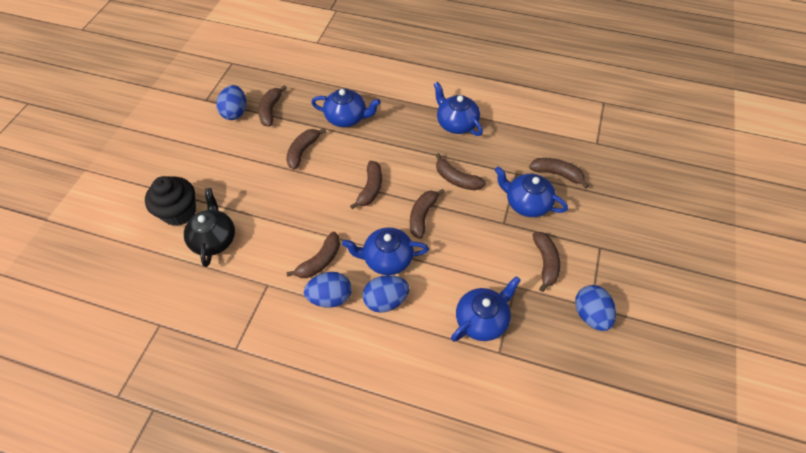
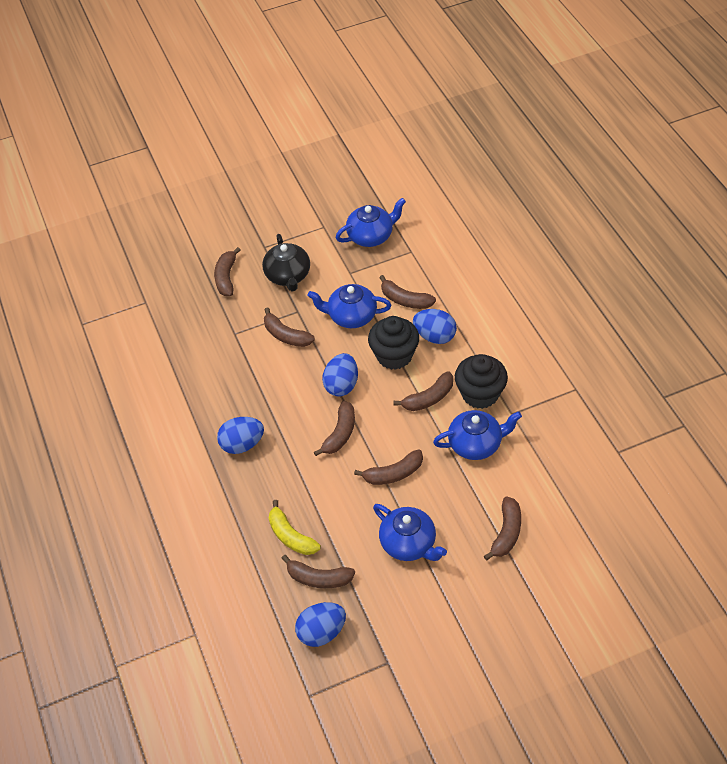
black cupcake: [145,176,196,226] = 1 -> [368,316,419,370] [455,354,508,409] = 2
blue teapot: [311,89,381,127] [342,227,429,275] [434,82,483,136] [451,276,521,342] [495,167,568,217] = 5 -> [307,284,391,328] [335,198,406,247] [373,504,447,561] [433,410,522,460] = 4
yellow banana: none = 0 -> [269,500,321,555] = 1

